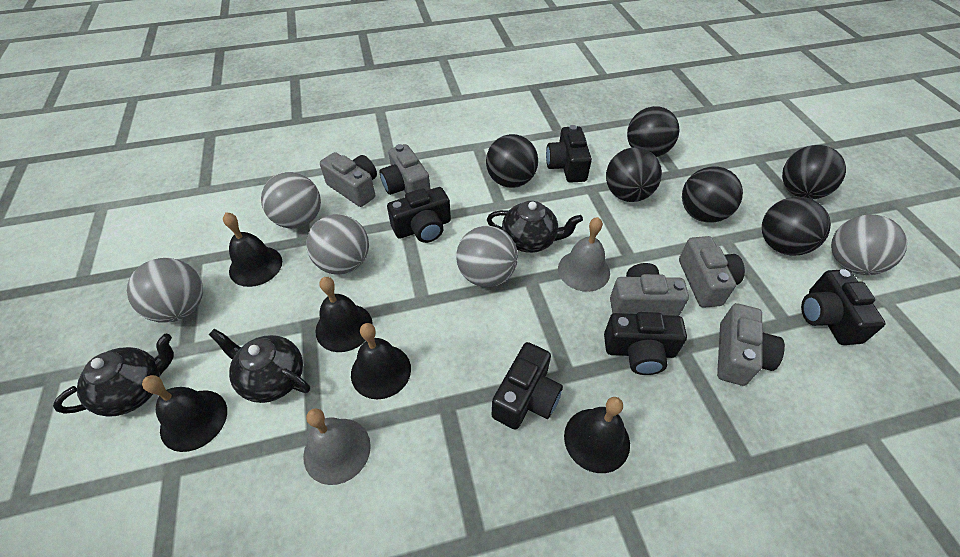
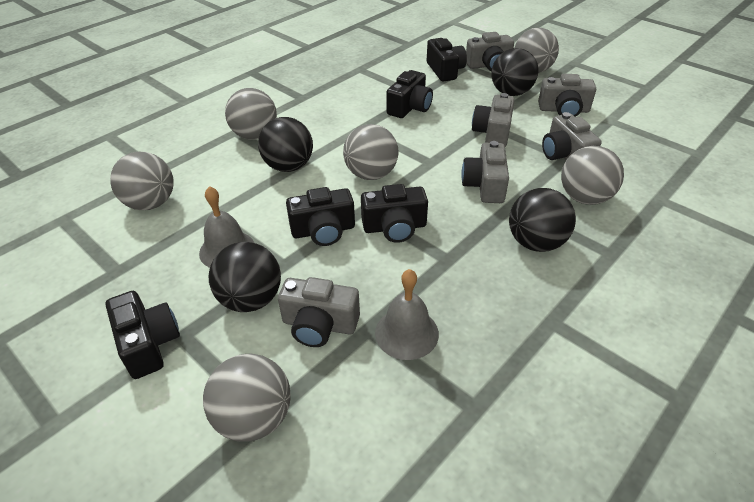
black ball: [486,134,538,188] [606,147,662,202] [627,106,680,157] [682,166,743,223] [762,197,831,256] [782,145,846,199] = 6 -> [209,242,281,312] [258,117,313,172] [491,48,538,96] [509,188,576,252] = 4
black bell: [142,375,227,452] [223,212,282,287] [315,277,373,352] [351,323,411,399] [564,397,630,473] = 5 -> none = 0
black teapot: [53,334,174,417] [209,329,310,403] [487,201,583,253] = 3 -> none = 0
grey ball: [127,258,203,323] [261,172,321,229] [306,214,369,275] [456,226,518,287] [831,215,907,275] = 5 -> [110,152,174,210] [203,354,291,442] [225,88,277,140] [343,124,399,180] [515,28,559,73] [561,146,624,205] = 6
grey camera: [320,152,377,207] [380,144,430,195] [610,263,689,316] [679,236,745,308] [717,303,785,386] = 5 -> [278,277,360,347] [461,141,509,203] [466,32,514,71] [472,93,515,147] [538,74,596,117] [542,112,601,160] = 6

